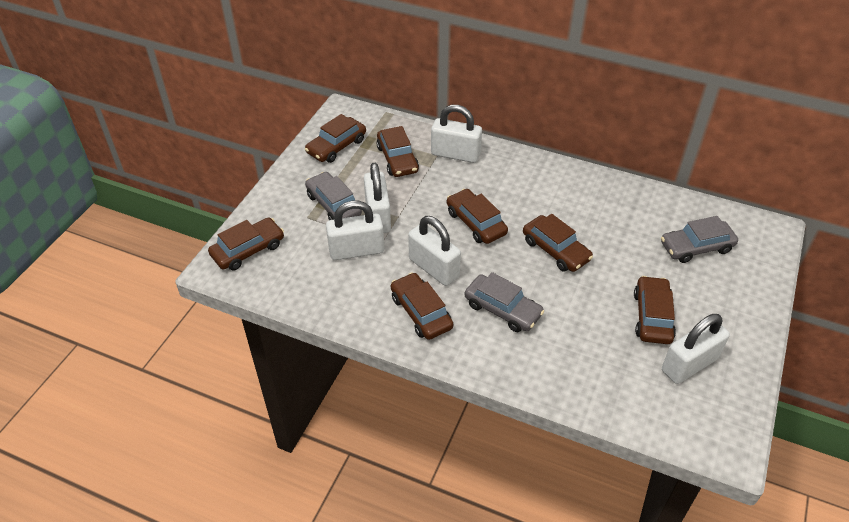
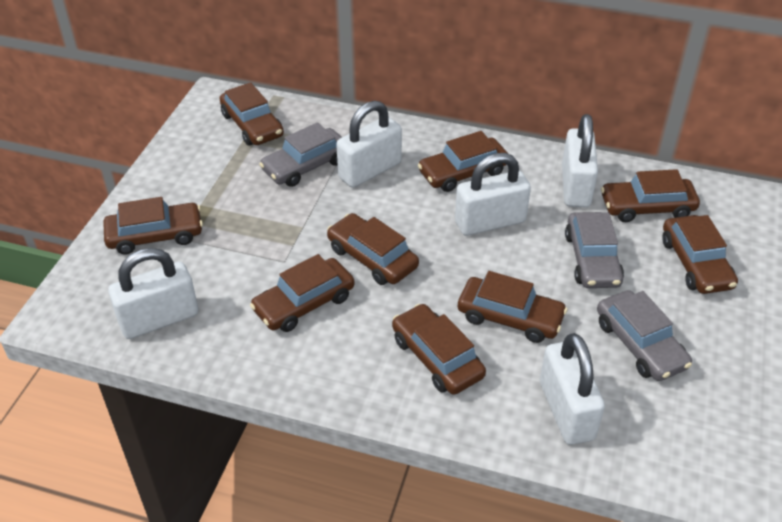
brown car: [208,218,284,270] [305,114,366,163] [377,126,419,177] [391,272,453,340] [447,189,508,244] [523,214,593,272] [634,276,676,344] = 7 -> [103,197,203,255] [219,82,284,145] [250,254,355,332] [327,213,419,285] [392,304,486,395] [418,131,508,192] [458,271,567,343] [601,169,700,222] [662,215,738,294] = 9

